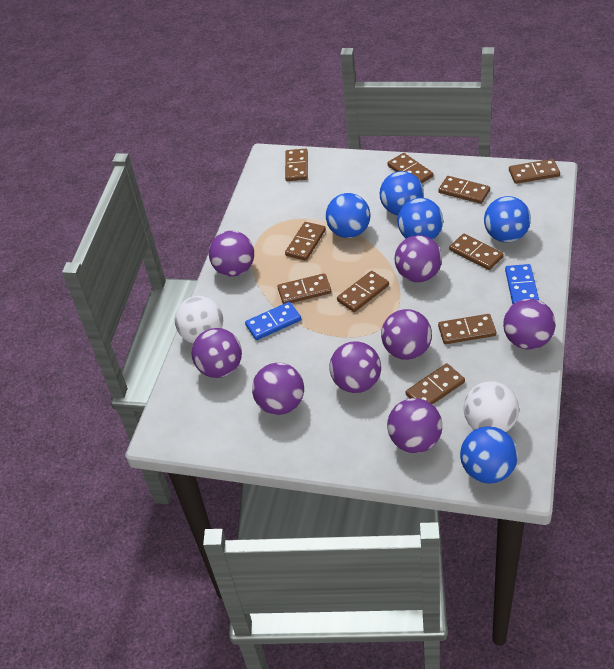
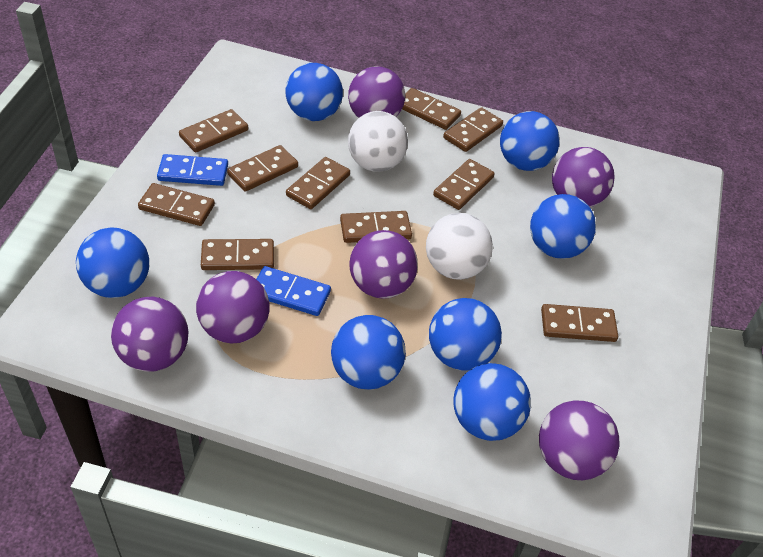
blue ball: [326,193,371,238] [380,171,424,215] [398,198,443,240] [460,426,518,483] [484,196,531,242] = 5 -> [76,227,149,298] [285,63,343,121] [331,315,406,390] [429,298,502,370] [453,363,531,441] [500,111,560,171] [530,194,596,259] = 7
purple ball: [192,328,242,378] [209,231,254,277] [252,363,304,415] [329,341,381,393] [381,309,432,360] [387,398,442,453] [395,235,442,282] [503,299,556,350] = 8 -> [111,297,189,372] [196,271,270,343] [348,66,405,118] [349,230,418,299] [539,401,619,480] [552,147,615,207] = 6

